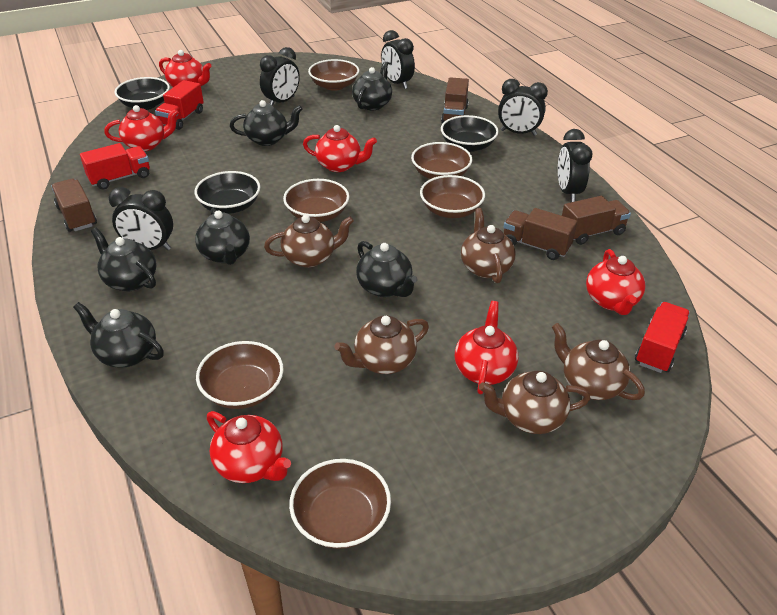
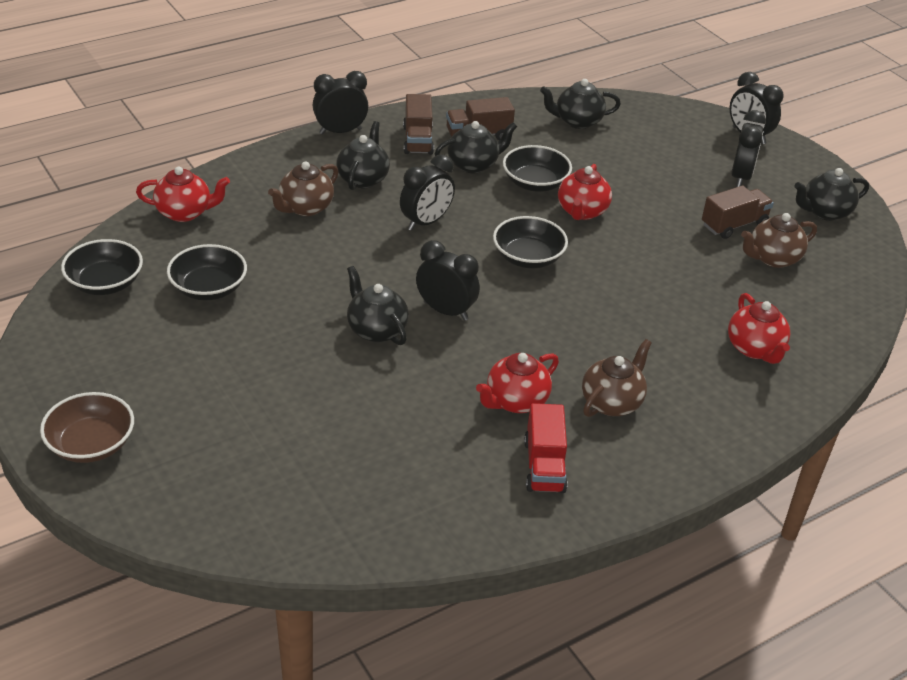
black bowl: [114,77,170,110] [194,171,260,214] [441,115,499,152] = 3 -> [61,239,143,295] [167,244,247,301] [493,216,568,268] [503,145,572,192] = 4
black teapot: [73,302,164,368] [91,228,156,291] [195,208,250,265] [230,100,303,146] [352,62,392,110] [356,241,417,297] = 6 -> [336,121,390,190] [347,266,409,345] [435,121,517,173] [540,79,621,129] [794,168,869,221] = 5
brown bowl: [196,341,284,409] [283,179,349,222] [289,459,391,549] [308,59,359,91] [411,142,472,179] [420,175,485,218] = 6 -> [40,392,134,463] = 1
brown teapot: [264,215,354,268] [335,316,429,374] [461,208,516,283] [479,371,590,434] [552,323,645,400] = 5 -> [268,161,338,216] [582,339,652,417] [741,213,817,268] = 3
brown truck: [51,179,97,232] [441,77,469,124] [504,208,577,260] [562,196,631,245] = 4 -> [403,94,434,155] [446,97,515,140] [702,185,774,239] = 3
red teapot: [104,105,179,151] [159,50,212,87] [207,411,291,483] [303,125,377,172] [455,301,518,394] [586,249,645,315] = 6 -> [136,166,230,222] [476,353,559,413] [558,164,612,220] [728,293,790,364] = 4
red truck: [80,143,150,189] [155,80,204,130] [635,302,690,373] = 3 -> [524,403,568,493] = 1

